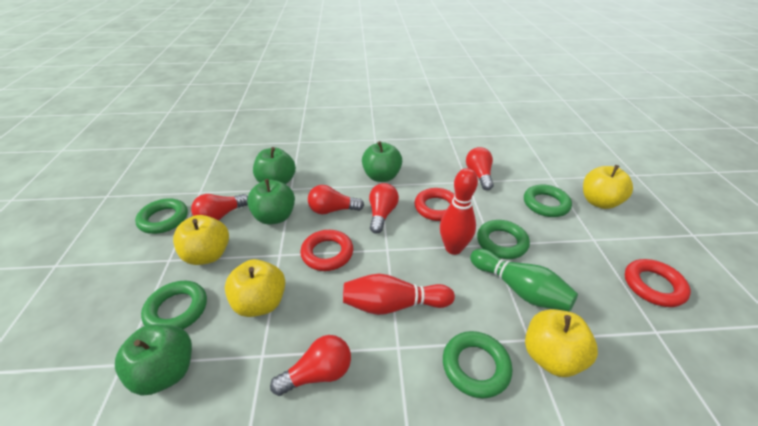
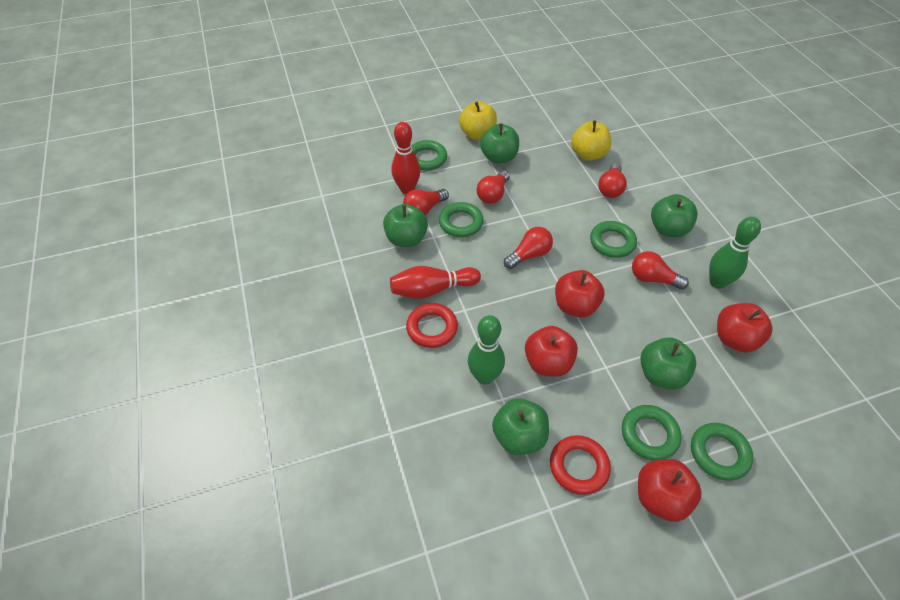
green apple: [115,324,192,395] [247,179,295,225] [253,147,296,184] [362,141,402,182] = 4 -> [383,204,428,247] [480,123,519,164] [492,398,549,455] [640,337,696,389] [651,194,698,237] = 5
green bowling pin: [470,249,578,311] = 1 -> [468,315,505,385] [709,217,761,289] = 2
red apple: none = 0 -> [525,326,578,376] [555,270,605,317] [638,459,702,522] [717,303,773,352] = 4
red ring: [300,230,353,271] [415,188,455,221] [625,259,691,307] = 3 -> [406,303,458,348] [550,435,611,495] = 2
yellow apple: [173,215,229,265] [225,259,285,317] [525,309,598,377] [583,165,633,209] = 4 -> [459,101,497,140] [571,121,611,161] = 2

